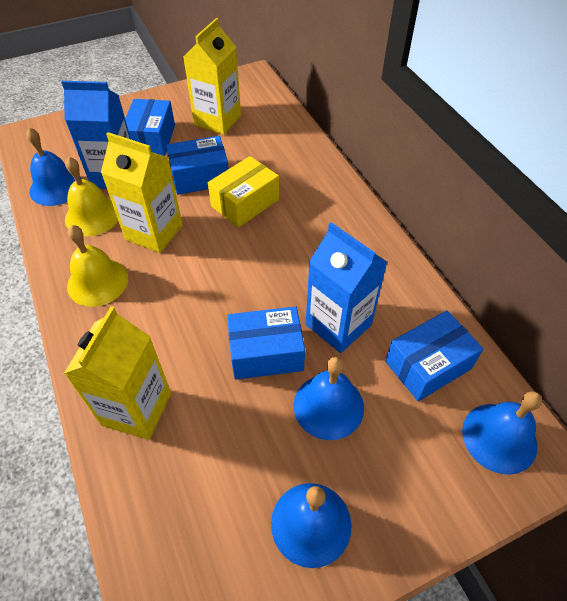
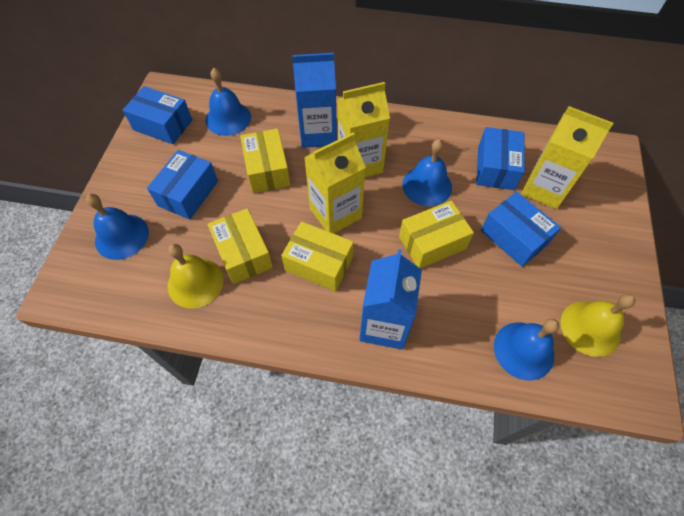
yellow box: [208,156,279,228] = 1 -> [208,208,273,284] [240,129,290,193] [281,221,354,292] [399,200,474,268] = 4

